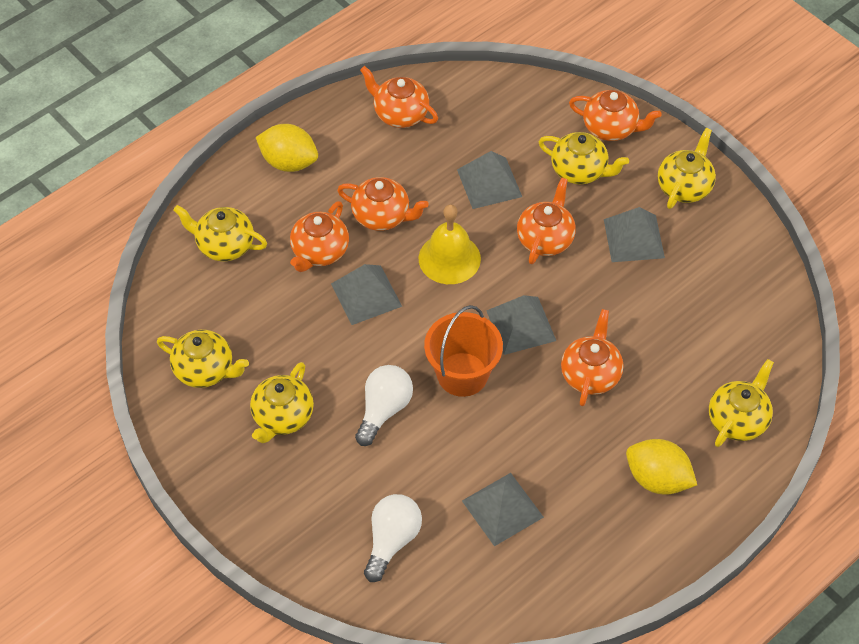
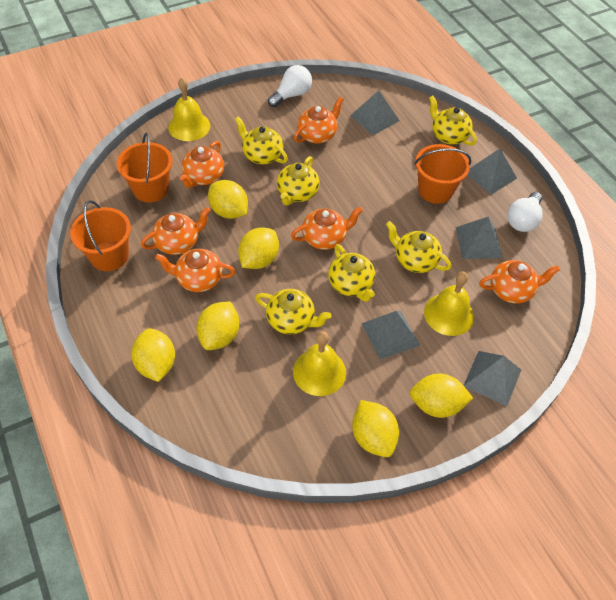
orange bucket: [424,305,503,397] = 1 -> [70,200,131,271] [117,132,173,202] [414,144,471,204] = 3
yellow bell: [419,204,481,284] = 1 -> [168,78,210,141] [293,331,346,396] [424,272,474,336] = 3
yellow lemon: [256,124,318,172] [626,439,697,495] = 2 -> [131,328,175,382] [196,301,239,350] [208,180,248,219] [238,227,279,269] [352,400,399,457] [410,373,473,418] = 6

